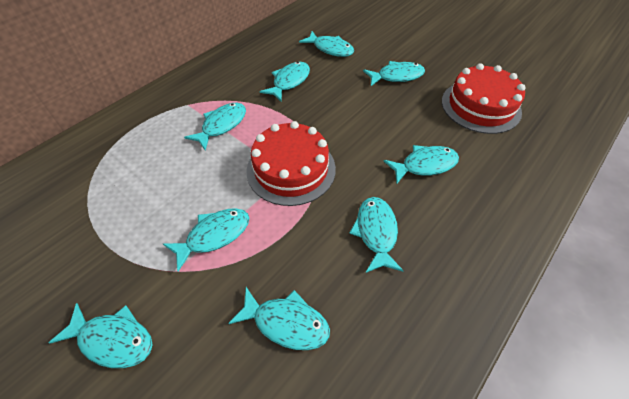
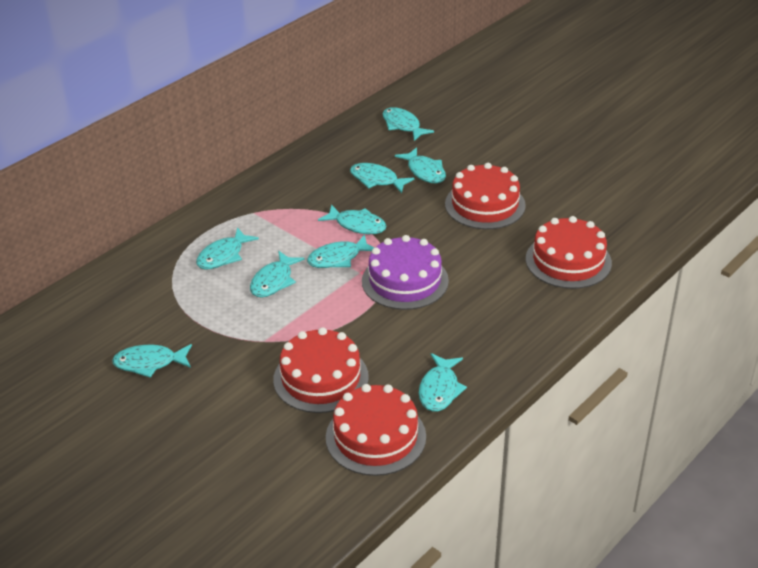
purple cake: none = 0 -> [362,235,449,310] = 1
red cake: [246,121,336,206] [442,63,526,134] = 2 -> [273,327,369,413] [326,384,426,476] [445,163,526,229] [526,216,612,289] = 4

